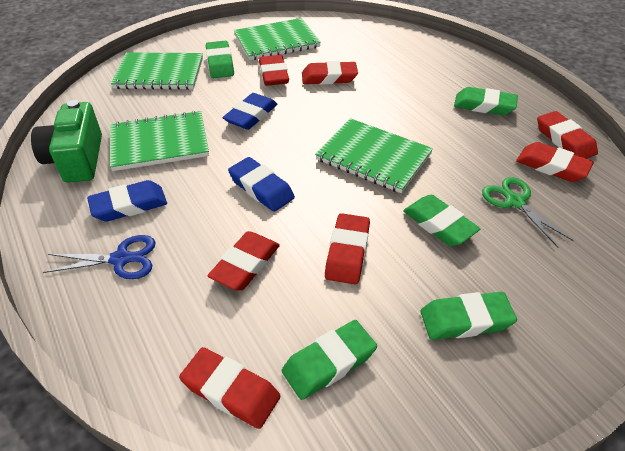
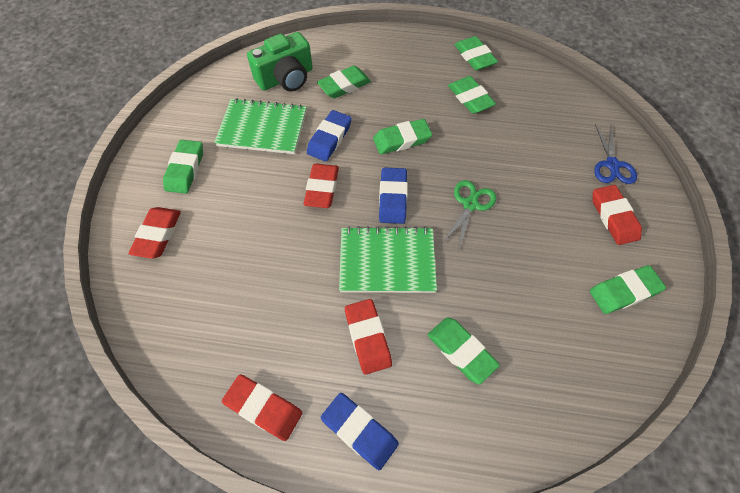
green eraser: [206,41,234,78] [282,320,377,400] [403,195,480,246] [420,292,517,340] [454,87,518,115] = 5 -> [163,140,203,194] [317,65,371,98] [373,119,432,154] [428,317,500,385] [448,76,496,114] [455,36,498,70] [590,265,666,314] = 7
green notebook: [110,110,209,171] [111,52,203,90] [234,18,321,60] [315,118,433,193] = 4 -> [214,98,307,154] [339,226,437,293] = 2
red eraser: [179,347,281,429] [208,231,280,291] [259,55,289,86] [302,61,358,85] [325,213,370,284] [516,142,594,182] [537,111,598,159] = 7 -> [129,207,181,259] [222,374,302,441] [304,164,339,208] [345,299,392,375] [593,185,642,245] = 5

